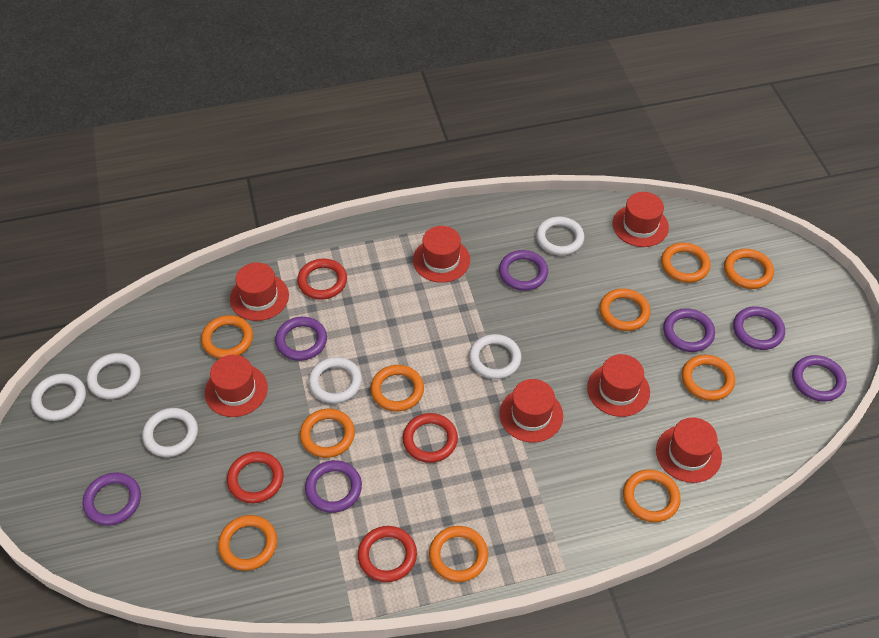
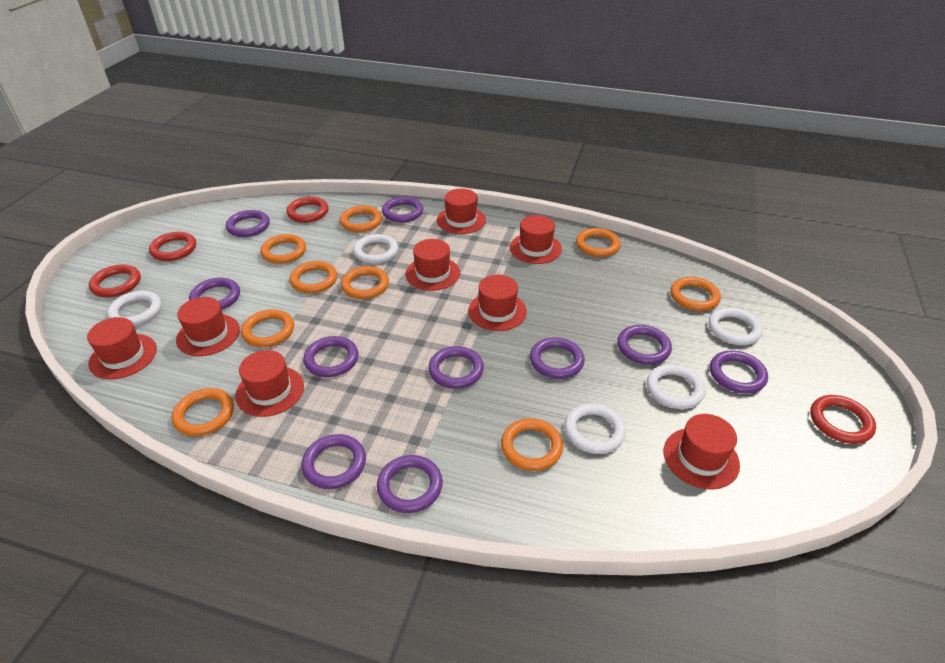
orange ring: [201,315,253,359] [218,515,277,571] [300,409,355,458] [371,365,424,412] [429,526,488,582] [599,289,650,331] [623,469,681,522] [661,243,711,283] [682,355,735,401] [724,249,774,289] = 10 -> [172,388,234,436] [241,309,294,347] [260,234,306,264] [289,261,338,293] [340,205,382,232] [341,266,389,299] [501,418,563,471] [576,228,621,257] [670,277,721,311] = 9
purple ring: [83,472,141,526] [275,317,327,361] [305,460,362,513] [499,250,548,291] [663,308,715,352] [733,306,785,350] [792,355,847,402] = 7 -> [189,278,240,310] [226,210,270,237] [301,434,366,489] [303,336,358,377] [377,455,443,513] [382,197,423,223] [428,346,484,389] [530,337,585,379] [617,325,672,365] [710,350,768,394] = 10
red hat: [205,355,268,417] [230,262,289,321] [413,226,470,283] [500,379,563,443] [587,354,650,417] [613,192,669,247] [656,417,722,483] = 7 -> [87,317,157,379] [176,297,240,356] [235,350,304,417] [405,239,460,291] [437,189,486,234] [468,275,527,331] [510,215,562,264] [664,414,740,489] = 8
white ring: [31,374,86,421] [87,353,141,399] [142,408,198,457] [309,357,362,404] [469,334,521,379] [536,217,584,255] = 6 -> [107,291,161,326] [353,234,398,264] [564,403,626,454] [647,364,705,409] [709,307,763,345] = 5

